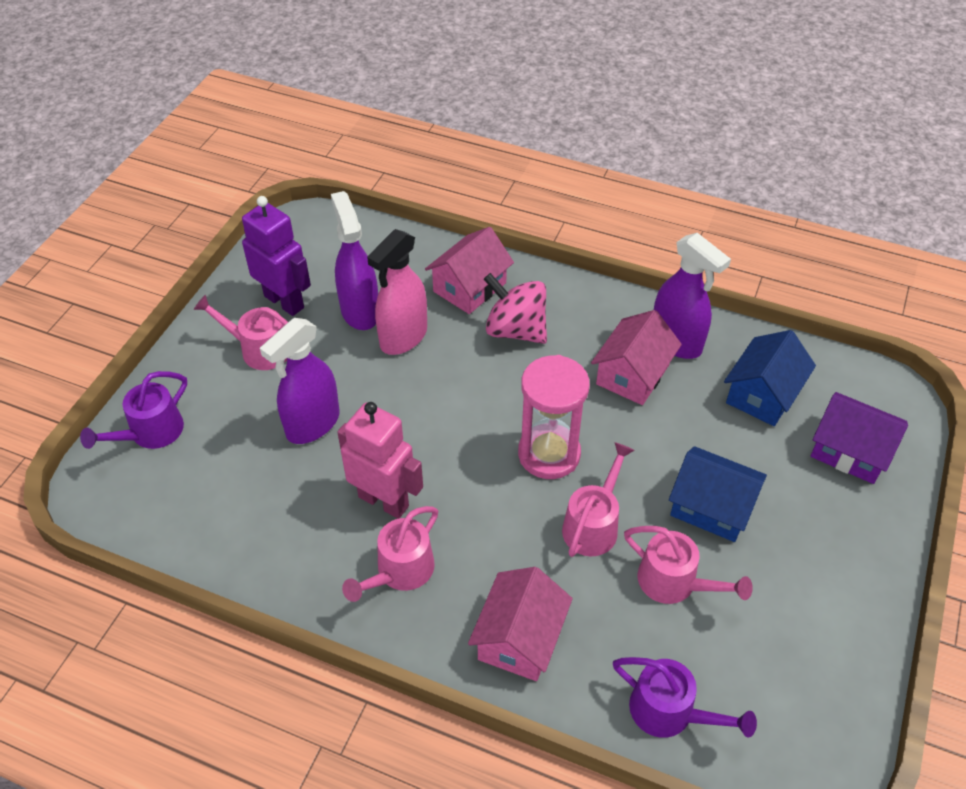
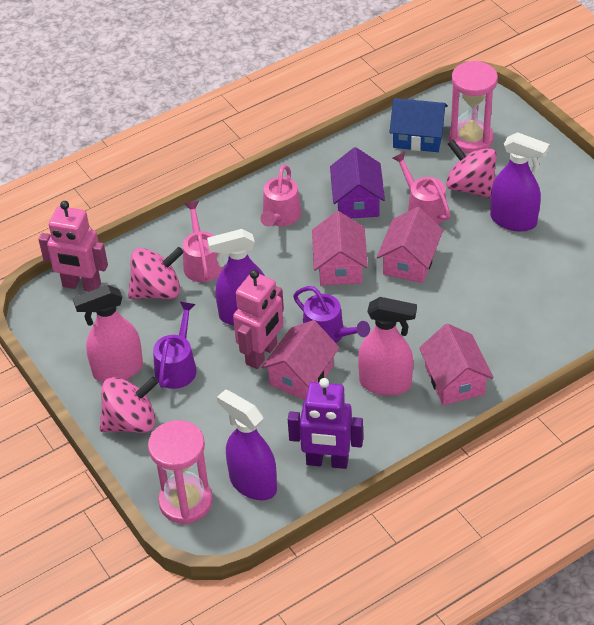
blue house: [669,446,767,542] [724,330,816,426] = 2 -> [389,98,448,152] = 1
pink hourglass: [518,355,590,479] = 1 -> [148,420,213,524] [449,61,498,154] = 2
pink house: [425,227,514,314] [468,567,573,681] [591,310,682,405] = 3 -> [261,320,340,400] [312,211,368,285] [377,207,443,283] [419,324,493,405] = 4
pink robot: [337,402,423,519] = 1 -> [39,201,108,292] [233,270,284,369] = 2
pink spinning top: [484,273,547,344] = 1 -> [100,377,159,433] [128,247,184,299] [446,139,497,199] = 3
pink spray bottle: [367,229,427,355] = 1 -> [73,285,143,382] [358,297,417,396] = 2
pink watering can: [194,295,288,370] [342,506,438,602] [562,442,634,557] [624,526,753,604] = 4 -> [183,201,223,282] [261,165,301,226] [392,152,451,224] = 3

